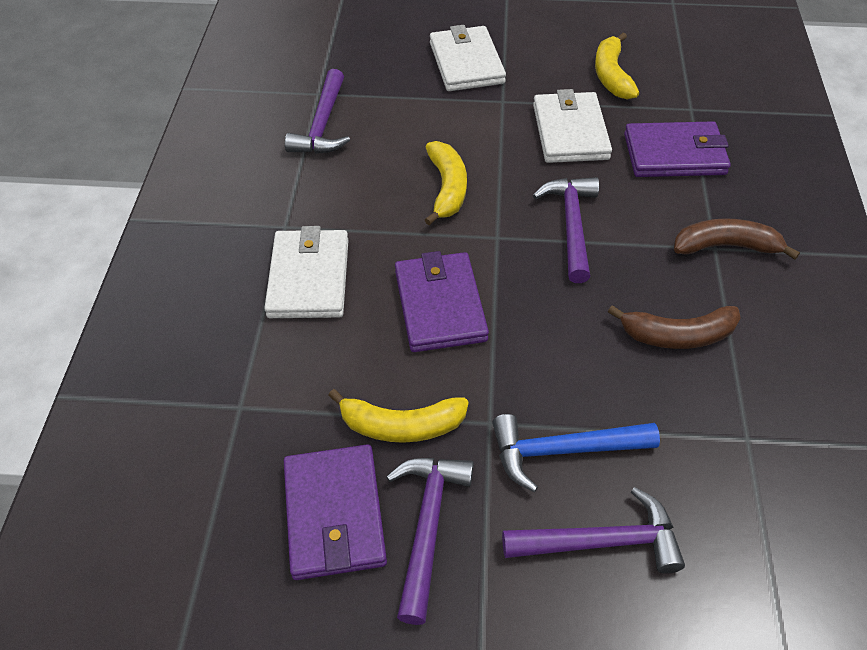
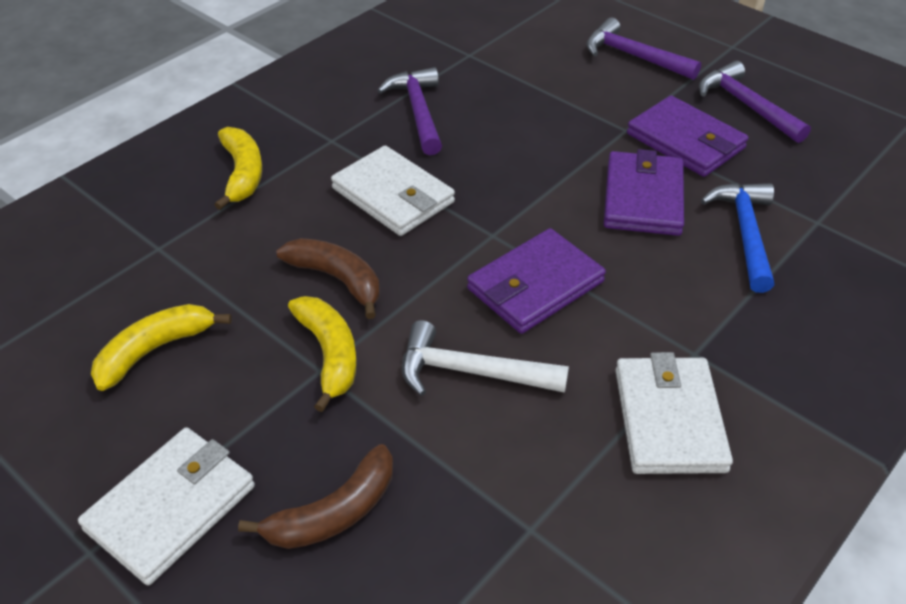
purple hammer: [285,69,350,154] [386,458,474,625] [502,487,685,574] [533,177,599,283] = 4 -> [377,67,442,155] [586,17,701,80] [699,61,811,143] = 3
white hammer: none = 0 -> [402,320,569,396] = 1

